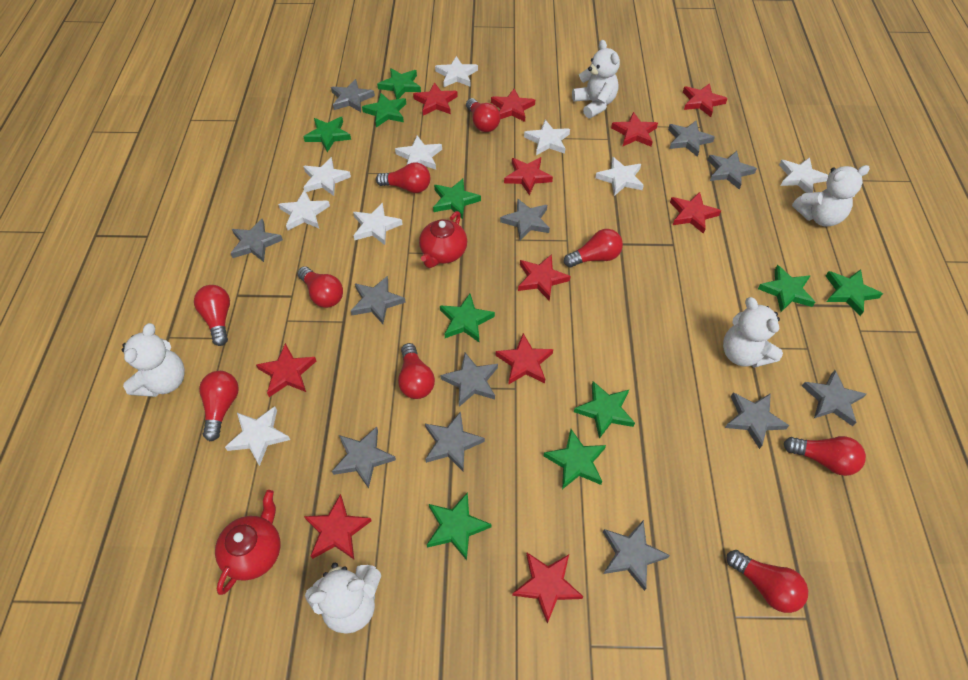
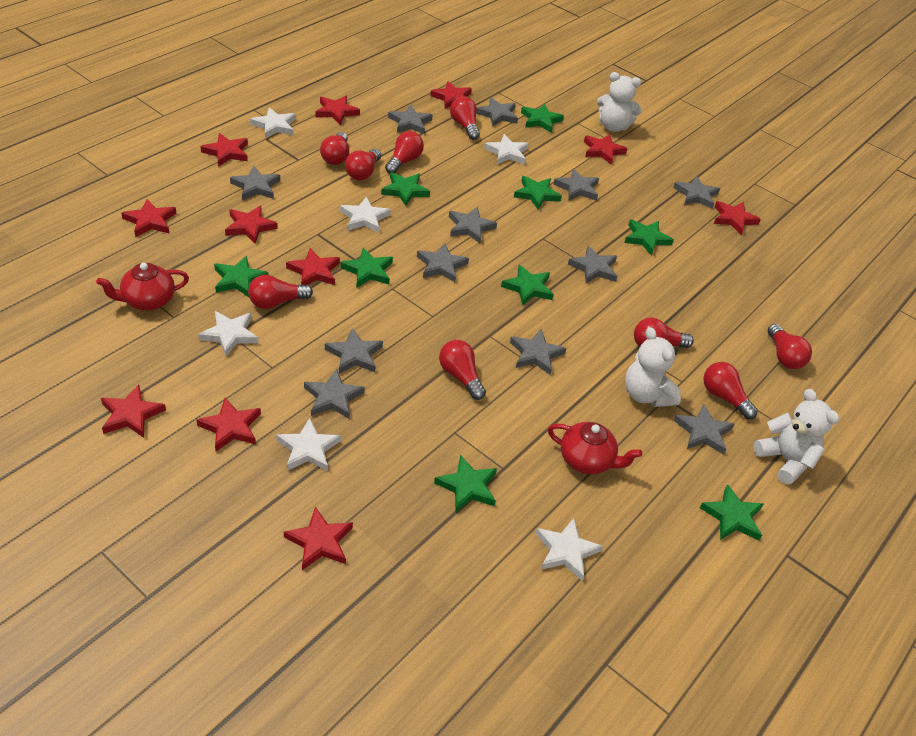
green star: [304,117,351,152] [362,93,406,127] [377,68,421,99] [427,492,491,560] [433,178,481,219] [440,294,495,342] [544,429,606,489] [574,381,635,439] [758,265,815,312] [826,269,883,316] = 10 -> [214,256,268,297] [340,247,393,288] [381,172,430,206] [434,455,497,512] [501,265,554,306] [514,176,562,210] [521,104,564,133] [624,220,674,256] [700,484,763,541] = 9
white star: [225,406,290,466] [278,189,330,230] [303,157,351,196] [353,202,403,245] [395,136,442,170] [435,56,478,87] [524,120,570,155] [595,157,644,196] [779,157,828,193] = 9 -> [198,311,259,357] [250,107,295,139] [276,418,341,471] [340,197,391,233] [484,134,529,164] [536,518,603,581] = 6
white teddy bear: [122,323,185,397] [305,563,381,634] [572,40,620,118] [723,297,783,368] [792,165,870,227] = 5 -> [597,72,642,132] [625,327,681,407] [753,389,839,485] = 3

